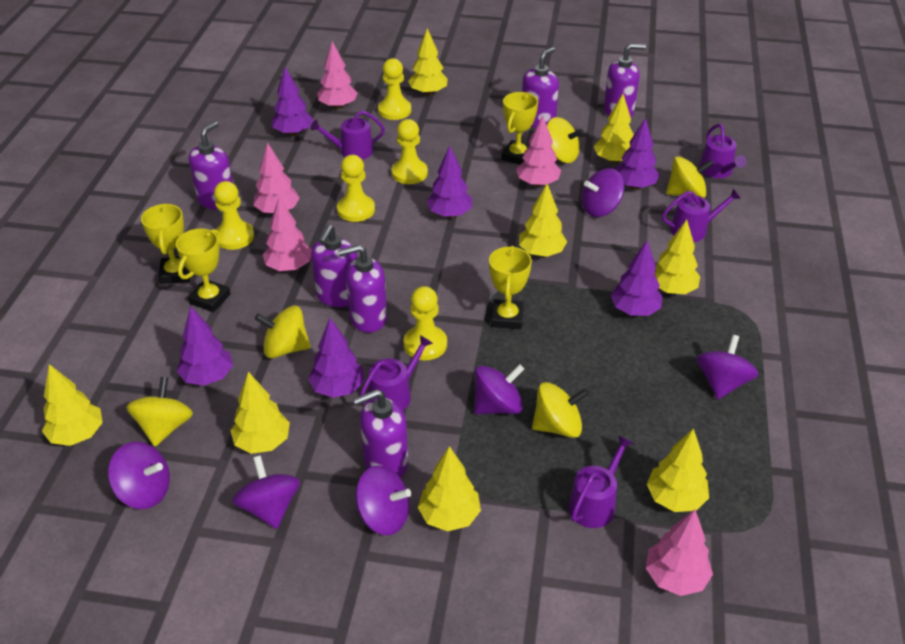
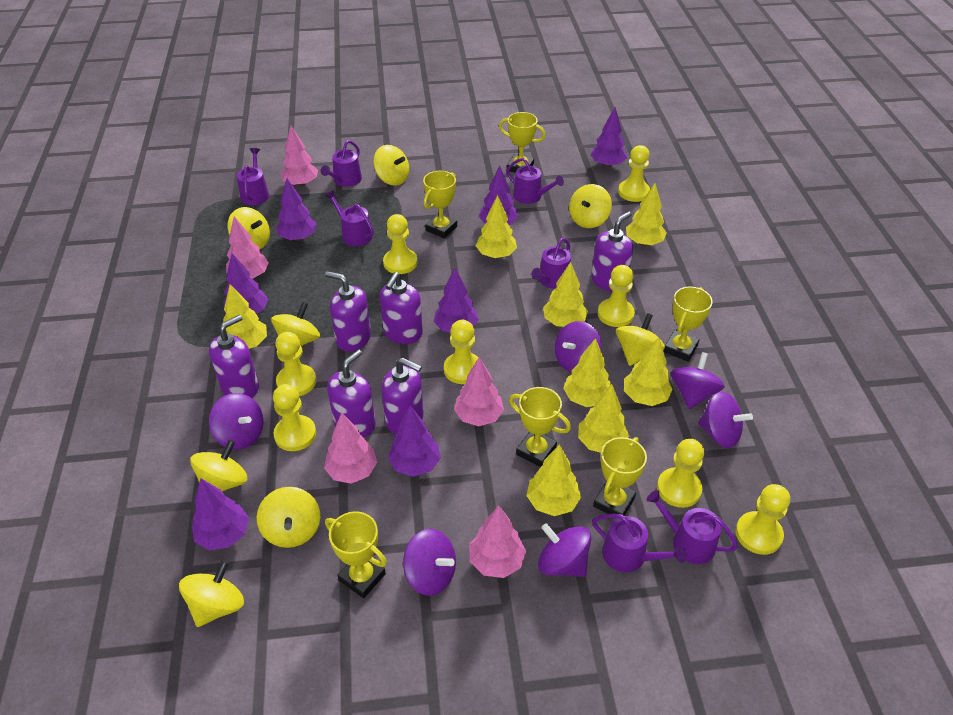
purple tree: [177,306,233,386] [271,67,313,136] [308,318,364,398] [426,146,473,218] [611,241,662,316] [615,118,660,189] = 6 -> [192,478,249,550] [224,253,268,314] [276,179,317,241] [388,406,441,477] [434,268,479,333] [479,166,518,225] [590,107,627,167] = 7
purple watering can: [310,110,385,160] [360,335,433,410] [568,435,633,528] [662,188,741,242] [699,124,747,178] = 5 -> [237,148,269,205] [320,140,362,187] [325,191,374,246] [506,158,564,204] [531,238,571,289] [592,513,686,572] [647,490,738,564] = 7
yellow pawn: [214,181,254,250] [337,155,375,222] [378,58,411,120] [391,119,428,184] [403,286,447,360] = 5 -> [273,384,316,451] [275,332,316,396] [383,214,417,274] [444,320,479,384] [598,265,635,327] [618,145,650,202] [657,439,704,508] [735,484,790,555] = 8
yellow spinning top: [126,377,193,446] [255,306,310,358] [532,382,589,438] [547,117,584,163] [666,156,713,198] = 5 -> [179,560,244,627] [190,440,247,491] [228,207,270,250] [257,487,320,548] [271,302,320,346] [373,145,409,186] [569,184,612,228] [616,313,665,366] = 8
yellow trophy: [141,203,190,284] [176,228,230,312] [489,246,532,329] [501,92,538,165] = 4 -> [325,511,387,598] [423,171,457,238] [499,112,546,173] [509,387,571,467] [593,437,647,516] [663,287,713,362] = 6

